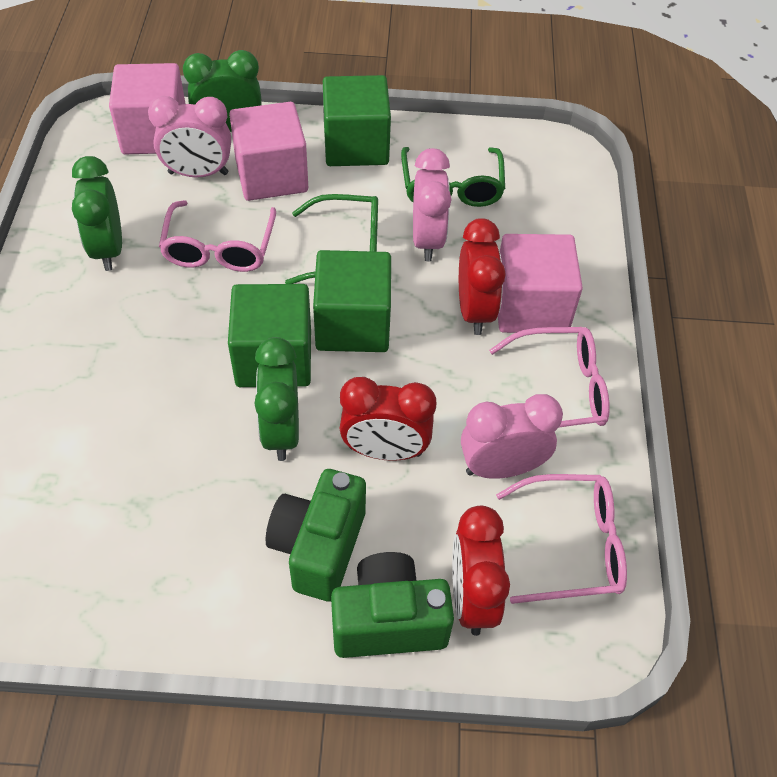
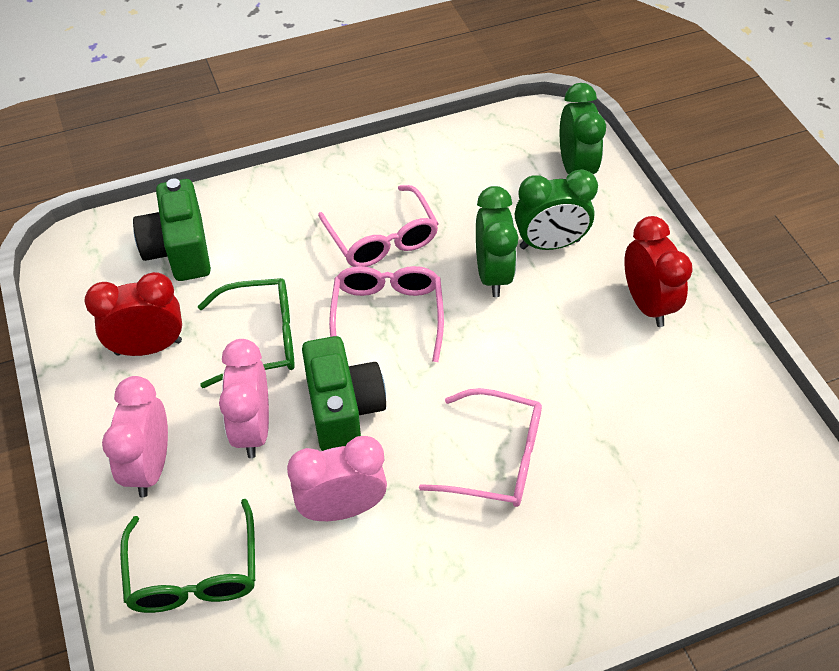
green cube: [228,284,311,387] [313,250,391,352] [323,75,391,166] = 3 -> none = 0
pink cube: [109,63,186,154] [229,102,308,201] [498,234,583,333] = 3 -> none = 0
red clock: [339,377,436,461] [452,505,510,636] [459,218,506,335] = 3 -> [84,272,182,356] [624,216,693,327] = 2

